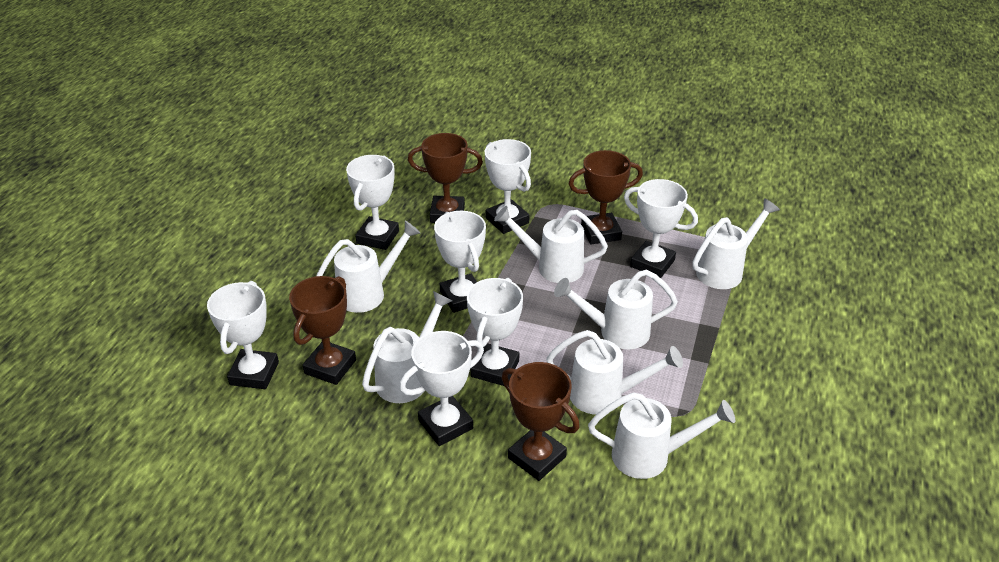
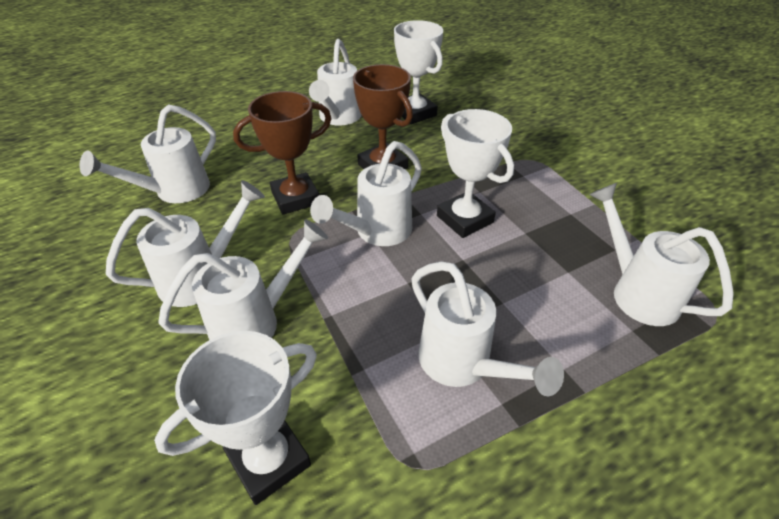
brown trophy: [289,276,356,385] [408,133,483,223] [502,362,580,481] [569,150,643,244] = 4 -> [233,91,332,214] [353,64,413,169] = 2
white trophy: [207,281,279,389] [346,155,399,250] [399,331,484,446] [434,211,486,313] [467,278,523,386] [485,139,531,234] [624,179,698,278] = 7 -> [154,331,317,505] [394,20,443,124] [437,109,514,238] = 3

